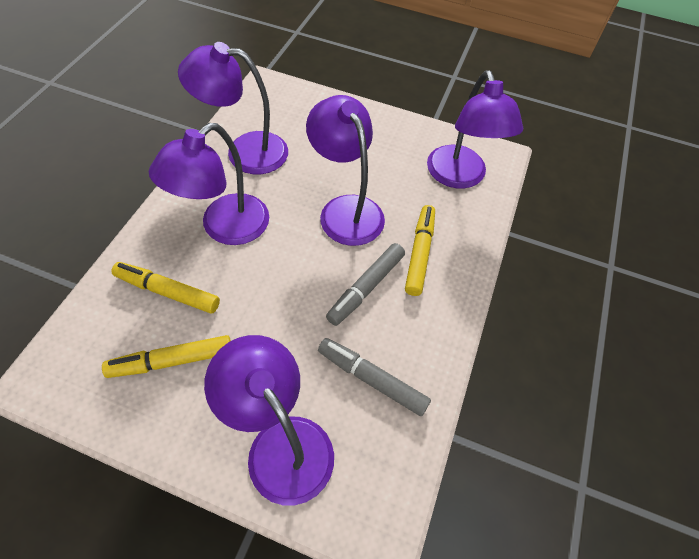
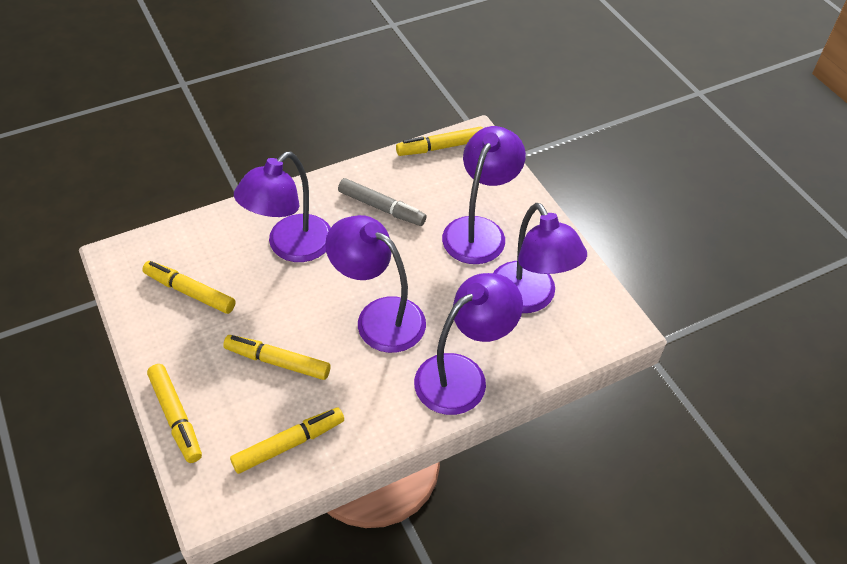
grey marker: [318,338,431,416] [326,243,405,326] = 2 -> [338,178,427,226] = 1
yellow marker: [102,335,231,378] [112,262,220,313] [405,205,435,296] = 3 -> [142,261,236,314] [147,364,202,463] [223,335,331,380] [230,407,344,474] [396,127,483,156] = 5

